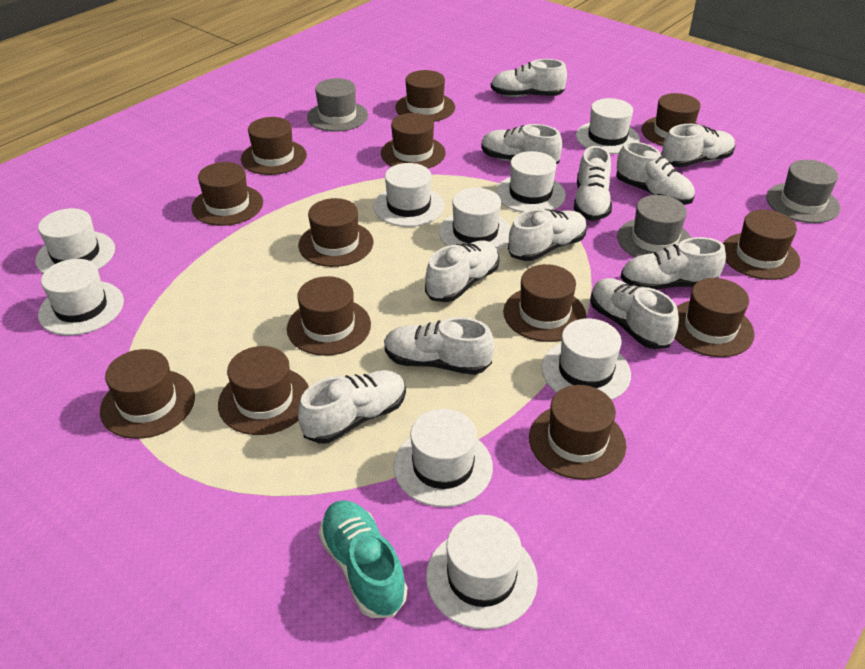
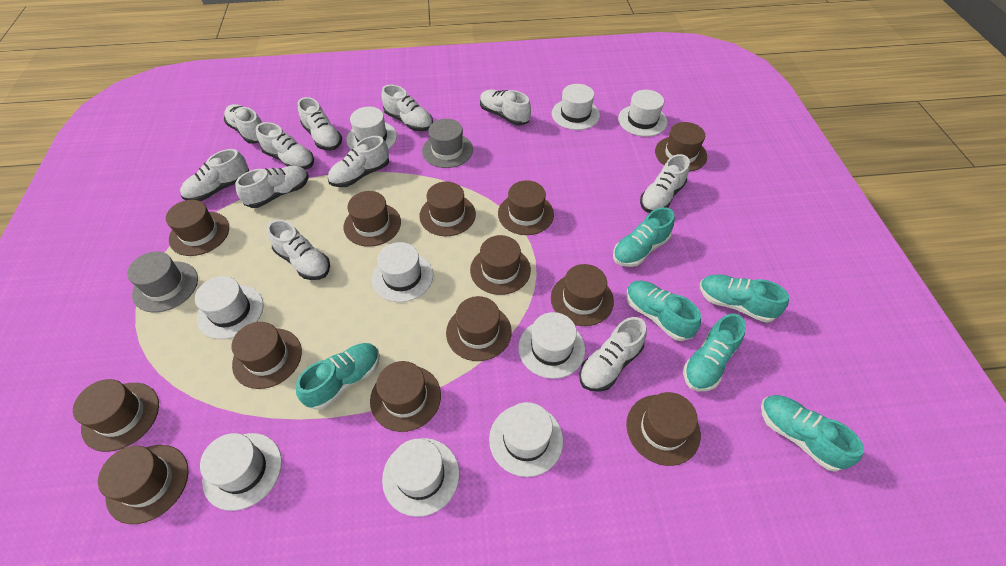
grey hat: [307,78,368,132] [617,195,691,257] [766,160,840,223] = 3 -> [127,251,198,312] [422,119,473,168] = 2
turquoise shoe: [319,500,408,618] = 1 -> [296,343,380,410] [613,207,675,267] [627,281,701,341] [683,313,746,391] [700,274,789,323] [761,395,864,472] = 6

